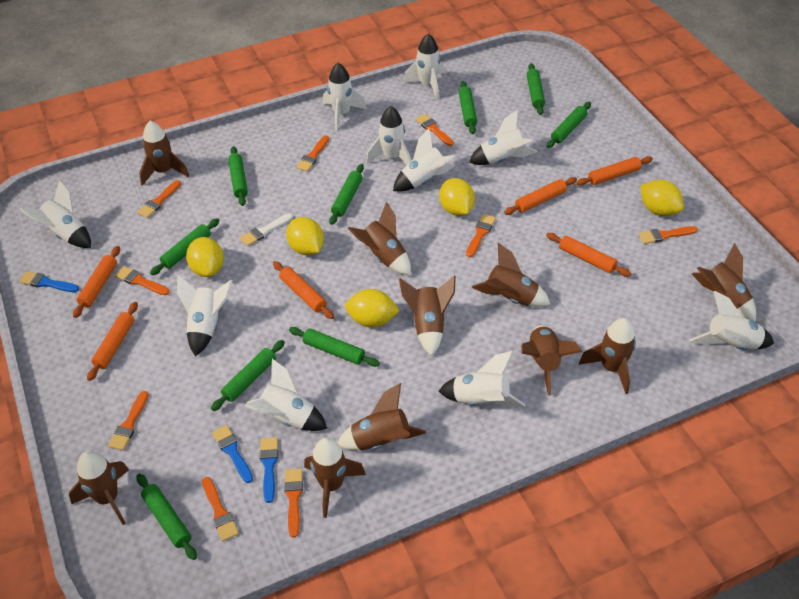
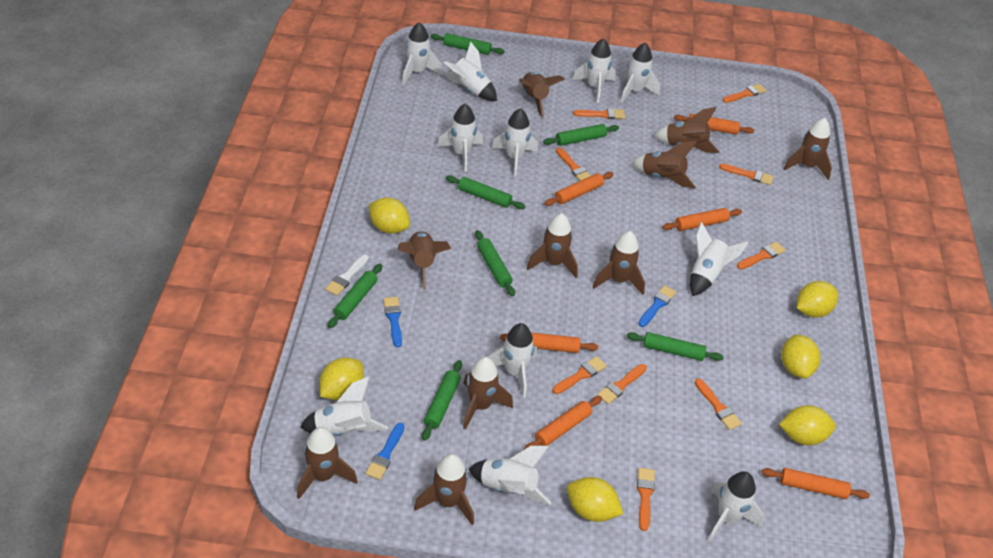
green rolling pin: [137,474,197,560] [150,218,220,275] [211,340,285,411] [228,146,248,206] [289,327,380,367] [329,164,364,225] [459,81,477,134] [527,63,545,115] [547,102,591,148] = 9 -> [328,264,382,328] [422,360,462,441] [431,33,505,55] [446,175,525,209] [475,230,515,297] [543,124,619,146] [627,332,724,361] = 7
white rocket: [19,180,91,248] [177,275,232,356] [245,359,327,431] [323,63,366,131] [366,106,411,165] [393,129,455,192] [403,34,443,99] [439,351,525,407] [469,110,537,165] [689,291,774,350] = 10 -> [300,377,388,436] [402,22,442,84] [437,104,483,172] [444,41,497,101] [469,446,551,505] [487,323,537,398] [492,108,538,176] [572,38,616,103] [621,43,660,103] [690,222,748,296] [708,471,764,542] = 11
yellow lemon: [186,237,224,277] [286,217,324,255] [345,289,400,327] [439,178,475,216] [641,180,684,216] = 5 -> [320,358,364,400] [369,198,410,234] [567,477,623,522] [779,405,836,445] [781,334,820,378] [797,281,838,318] = 6

